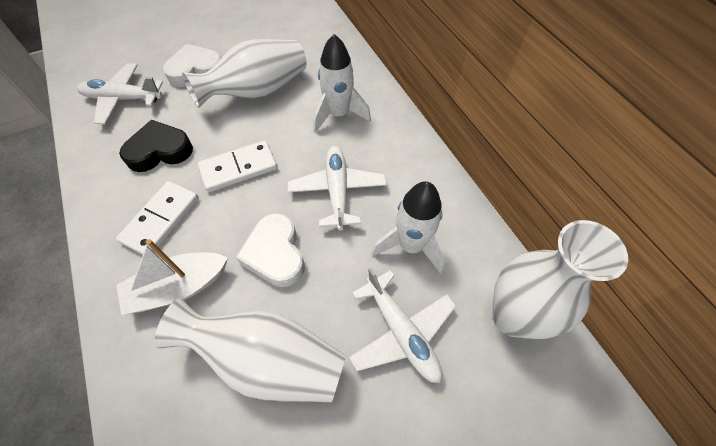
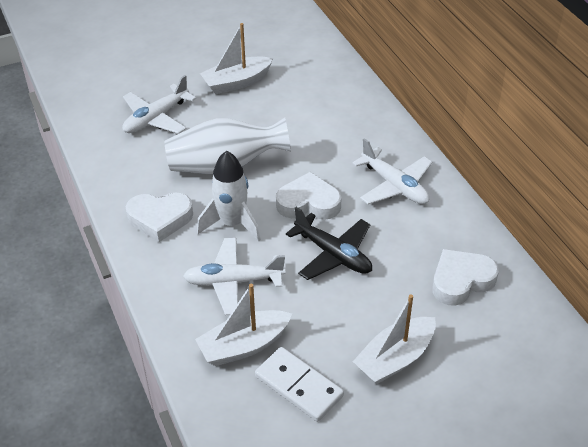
black heart: [119,120,193,172] = 1 -> none = 0
black plane: none = 0 -> [286,207,372,280] = 1
white boat: [116,239,228,315] = 1 -> [195,284,292,366] [200,23,273,94] [353,294,436,385] = 3
white domino: [116,181,199,255] [198,140,277,192] = 2 -> [255,347,344,422] = 1
white heart: [163,44,221,87] [236,213,305,287] = 2 -> [126,192,193,242] [276,172,342,220] [432,249,499,306] = 3
white rocket: [313,34,371,133] [372,181,445,274] = 2 -> [197,151,261,242] = 1
white vase: [155,299,346,402] [182,39,307,108] [492,220,628,339] = 3 -> [165,118,291,175] = 1

